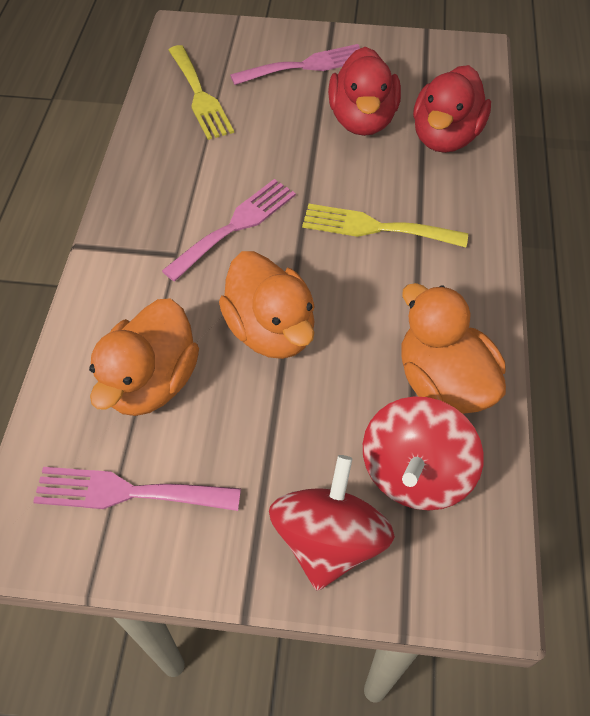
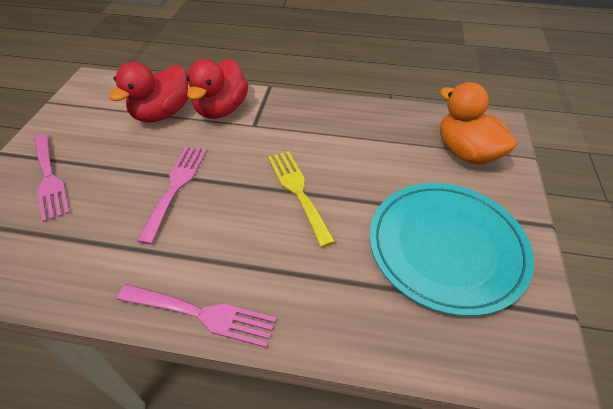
orange duck: [89,298,199,416] [219,251,315,359] [402,283,506,414] = 3 -> [440,82,517,164] = 1
red spinning top: [269,455,395,591] [363,396,484,511] = 2 -> none = 0
turquoise plate: none = 0 -> [369,183,534,316] = 1
yellow fork: [169,45,234,140] [302,204,468,247] = 2 -> [268,151,335,248] = 1

